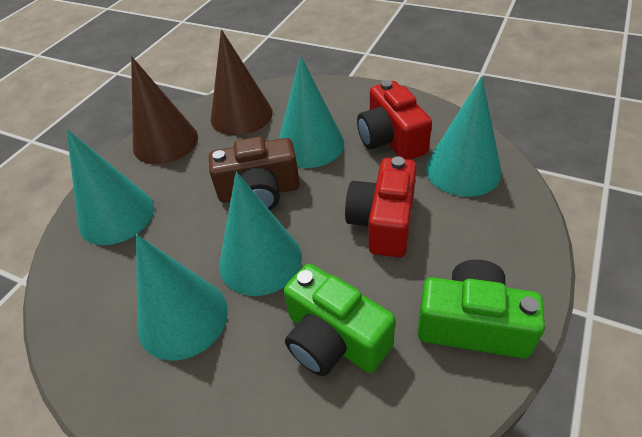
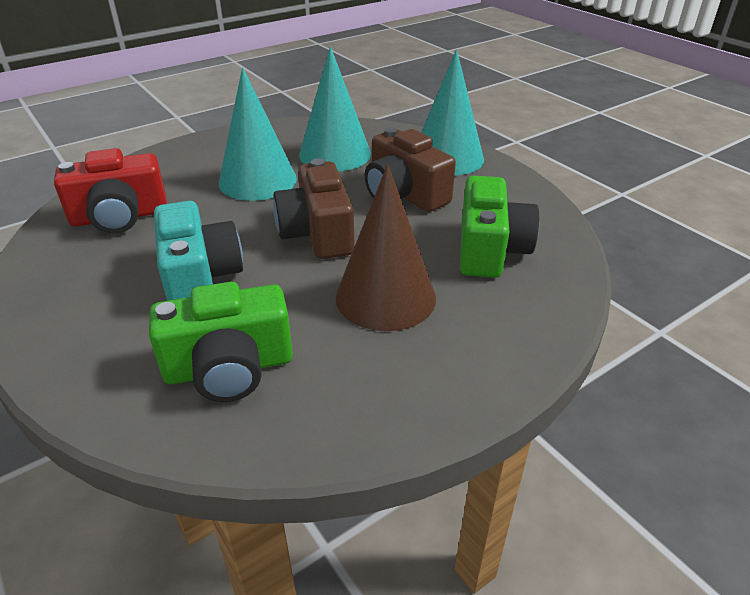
brown camera: [209,136,300,210] = 1 -> [273,158,355,259] [365,127,456,212] = 2
brown cone: [131,56,198,164] [211,29,273,136] = 2 -> [336,164,436,331] = 1
red camera: [345,156,417,257] [357,80,432,160] = 2 -> [54,148,167,234] = 1
turquoise camera: none = 0 -> [154,201,243,301] = 1
turquoise cone: [66,129,154,245] [136,234,228,361] [219,172,302,296] [279,55,344,168] [426,76,502,197] = 5 -> [219,67,297,201] [299,46,371,171] [421,49,484,176] = 3

